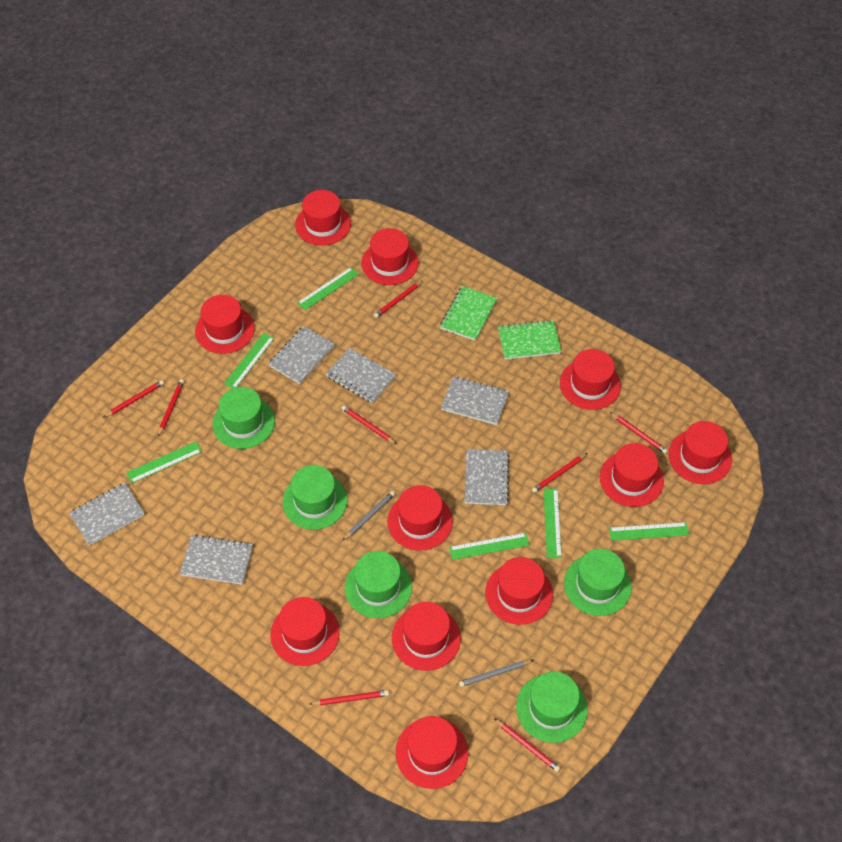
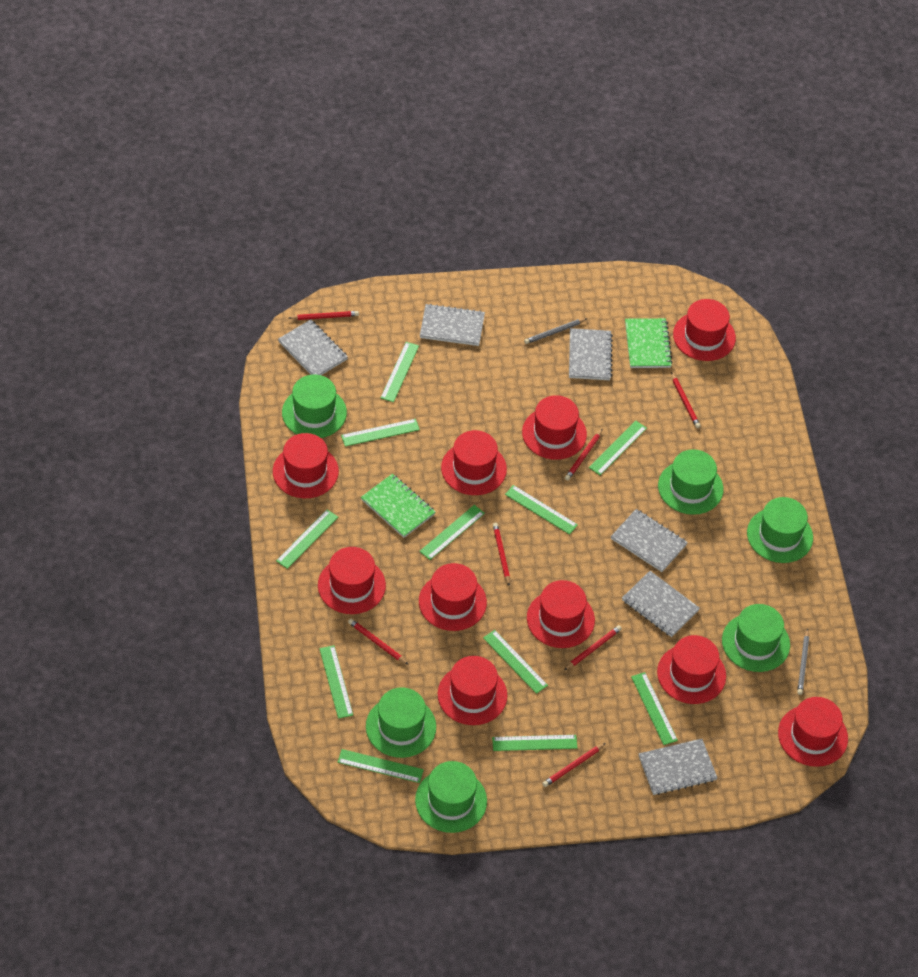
green hat: [213,387,275,449] [283,465,347,530] [345,551,412,618] [516,671,588,743] [564,549,632,616] = 5 -> [282,375,347,438] [366,687,436,758] [415,761,487,833] [658,449,723,515] [722,604,790,672] [747,497,813,563] = 6
green ruler: [126,441,202,483] [224,333,275,388] [297,267,359,310] [449,533,529,560] [544,489,562,558] [609,522,689,541] = 6 -> [276,509,338,569] [319,645,353,719] [338,749,424,783] [341,419,420,447] [381,342,419,402] [419,505,485,560] [483,630,548,694] [492,735,577,751] [505,485,578,535] [589,421,647,475] [631,672,678,745] = 11
red hat: [195,295,255,354] [270,597,340,666] [295,190,351,245] [361,228,419,285] [387,485,453,551] [392,602,461,671] [396,716,469,789] [485,557,553,625] [560,349,621,410] [600,443,664,507] [668,421,732,484] = 11 -> [273,433,339,498] [318,547,386,614] [419,563,487,631] [438,656,508,725] [441,430,507,495] [522,395,587,460] [527,580,595,648] [657,635,726,704] [673,299,736,361] [778,697,848,767] = 10
red pencil: [103,380,164,418] [158,379,184,437] [310,690,389,705] [341,405,396,444] [374,281,423,318] [494,718,560,772] [532,453,587,493] [610,412,668,454] = 8 -> [289,311,359,320] [348,619,408,664] [493,523,510,586] [542,743,606,787] [564,625,622,670] [565,429,603,480] [671,372,701,428] = 7

